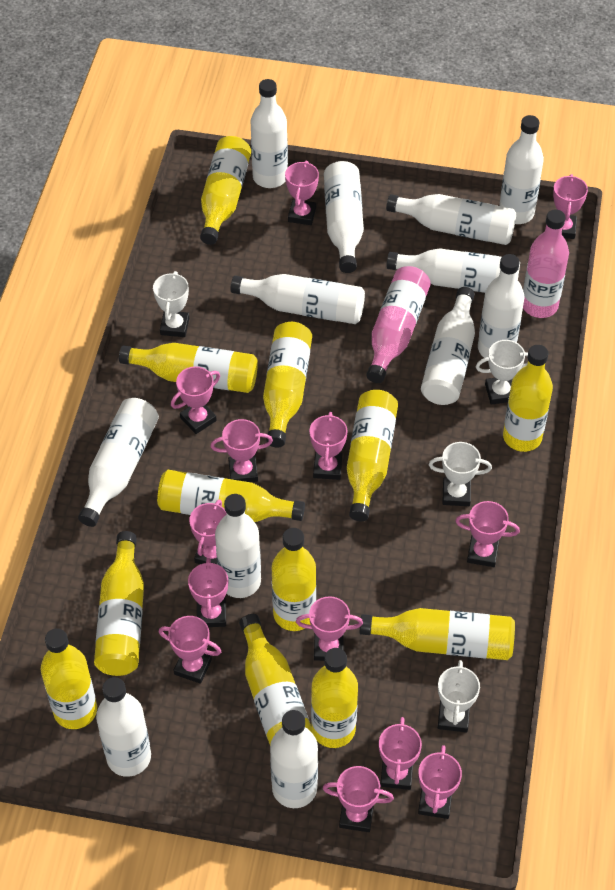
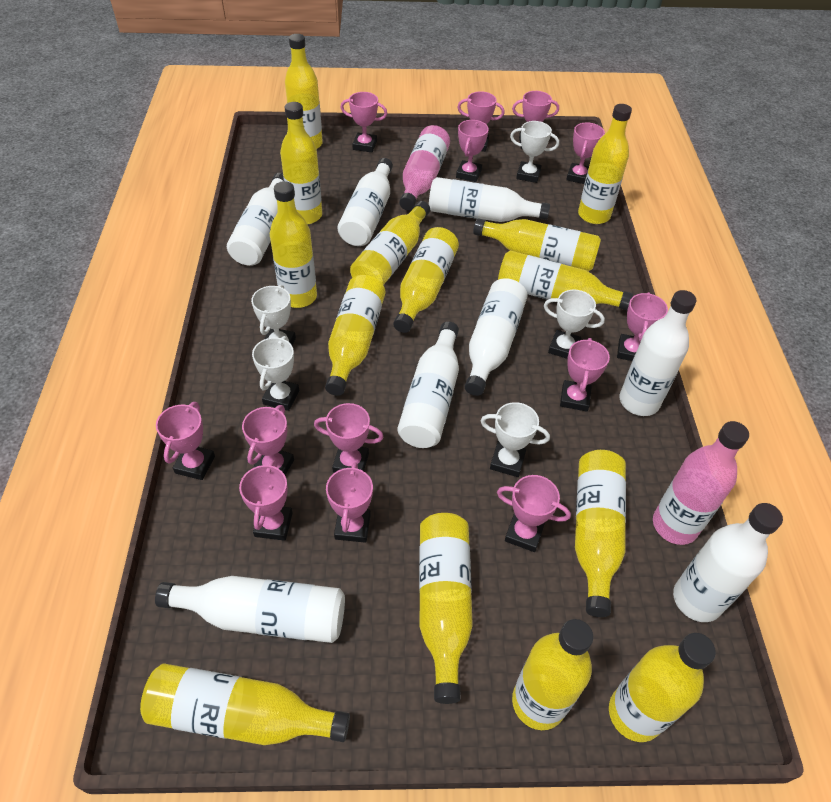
white bottle: [78,398,159,527] [96,677,151,777] [215,494,261,598] [230,274,365,324] [251,79,288,188] [270,710,318,808] [324,161,364,273] [386,194,516,245] [387,248,520,293] [421,287,475,405] [478,254,525,358] [499,115,544,224] = 12 -> [155,576,345,643] [227,173,284,266] [337,158,393,246] [397,322,459,448] [429,177,550,222] [465,278,527,396] [620,290,697,416] [673,503,783,622] = 8
white trophy: [153,271,189,337] [429,442,492,506] [438,660,480,732] [476,340,528,405] = 4 -> [251,285,296,345] [252,336,299,411] [481,402,550,477] [510,121,559,183] [544,290,605,359] = 5
yellow bottle: [41,628,97,729] [94,531,144,676] [119,343,258,393] [157,470,305,522] [200,136,251,245] [239,614,315,745] [263,322,312,448] [272,528,316,631] [311,648,358,748] [347,390,398,521] [360,608,515,660] [503,345,553,452] = 12 -> [140,663,350,745] [270,181,317,308] [280,102,322,224] [285,34,323,149] [325,275,385,396] [350,201,430,285] [393,227,459,333] [419,513,473,704] [473,218,601,271] [498,251,633,310] [512,619,593,730] [575,450,626,617] [578,104,632,224] [609,633,716,742] = 14

